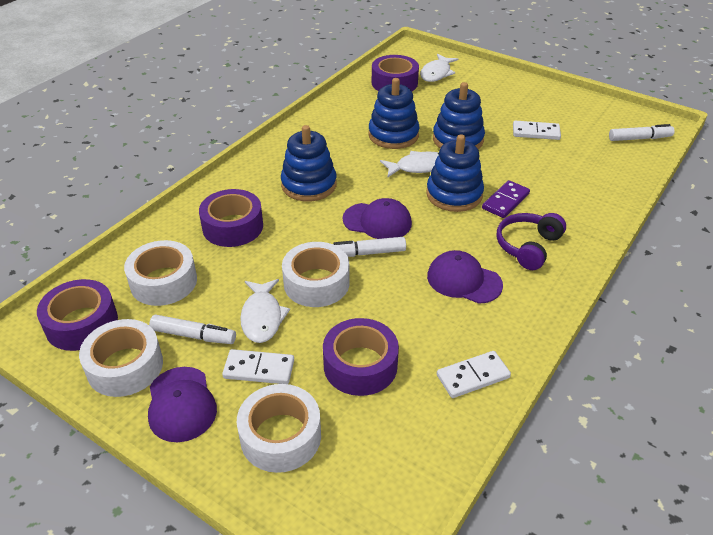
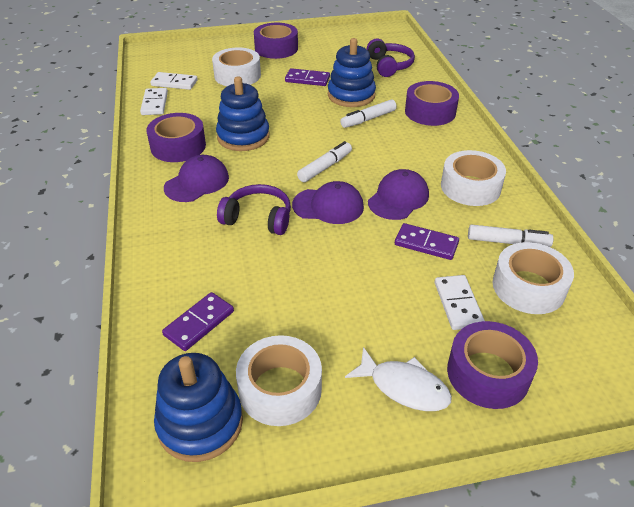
blue stacking toy: [281,125,337,201] [369,78,420,149] [426,134,484,212] [433,82,485,149] = 4 -> [154,353,243,462] [216,76,270,151] [328,38,376,107] = 3
purple domino: [482,180,530,218] = 1 -> [162,292,234,351] [285,68,330,86] [395,223,459,260] = 3
purple headphones: [497,213,566,270] = 1 -> [217,184,291,235] [367,39,415,77] = 2
white fish: [240,279,290,343] [380,151,439,178] [420,54,458,82] = 3 -> [345,347,452,411] = 1

